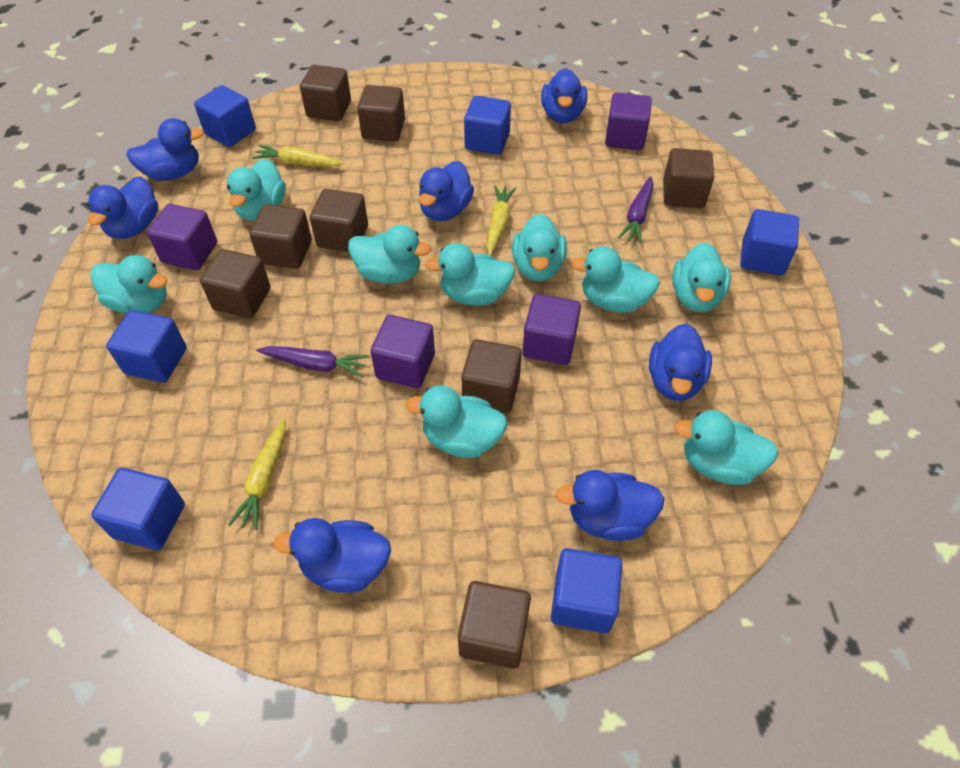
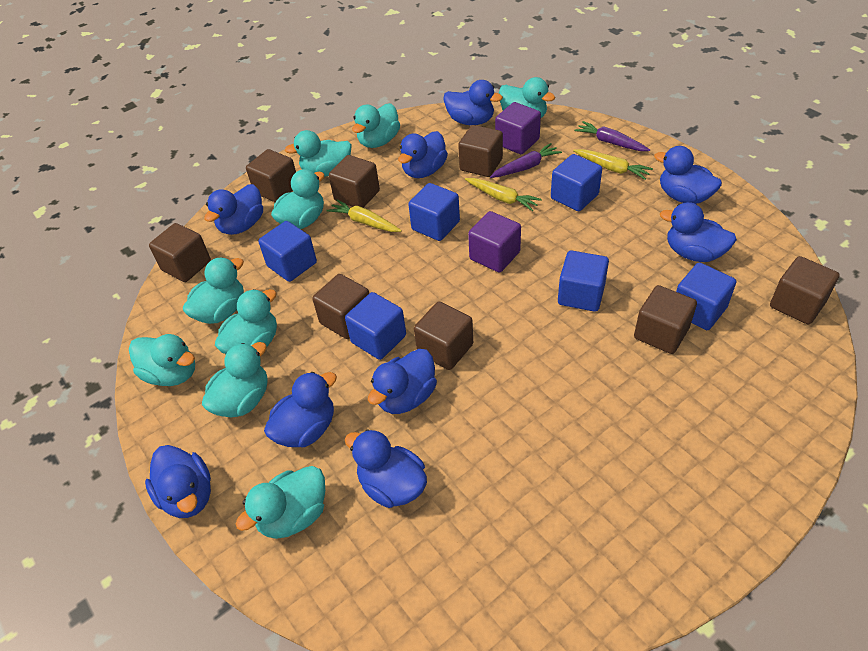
blue duck: [87,176,159,239] [126,118,204,181] [274,518,391,593] [419,161,474,221] [541,68,587,123] [556,470,665,541] [649,324,712,401] = 7 -> [145,445,211,518] [204,184,263,235] [264,372,337,447] [345,429,427,508] [368,349,437,414] [398,131,448,178] [443,80,503,125] [654,146,722,204] [660,202,737,262] = 9
purple cube: [147,204,217,270] [370,315,435,388] [522,294,581,365] [605,92,652,150] = 4 -> [468,211,521,273] [495,102,541,154] = 2

